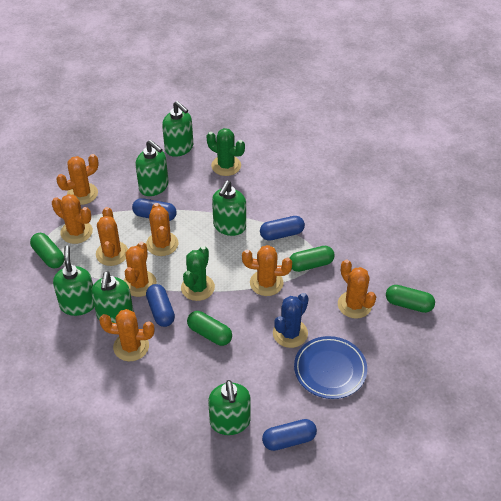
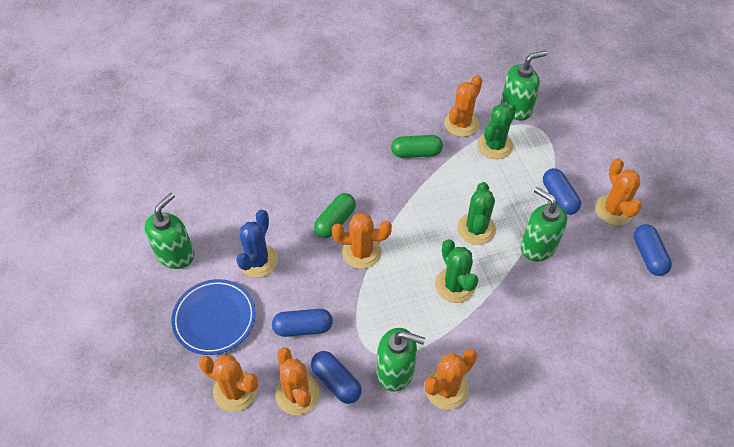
green cactus: [181,246,215,301] [207,128,245,176] = 2 -> [435,239,478,303] [457,182,496,245] [477,103,517,159] = 3
green capsule: [30,233,64,269] [187,311,232,346] [290,246,335,272] [386,285,435,313] = 4 -> [314,193,356,238] [391,135,443,158] = 2
green soap dispenser: [53,245,94,316] [91,271,134,323] [135,140,169,196] [162,101,193,157] [208,380,251,435] [212,181,246,236] = 6 -> [144,192,194,269] [377,328,425,392] [501,51,547,120] [521,187,567,262] = 4
orange cactus: [52,194,93,244] [56,154,99,205] [96,207,128,266] [99,309,155,361] [123,242,157,297] [146,203,178,256] [242,245,292,296] [338,260,376,319] = 8 -> [199,355,258,412] [275,347,320,415] [332,212,392,269] [424,349,477,410] [444,75,483,137] [595,158,642,226] = 6

